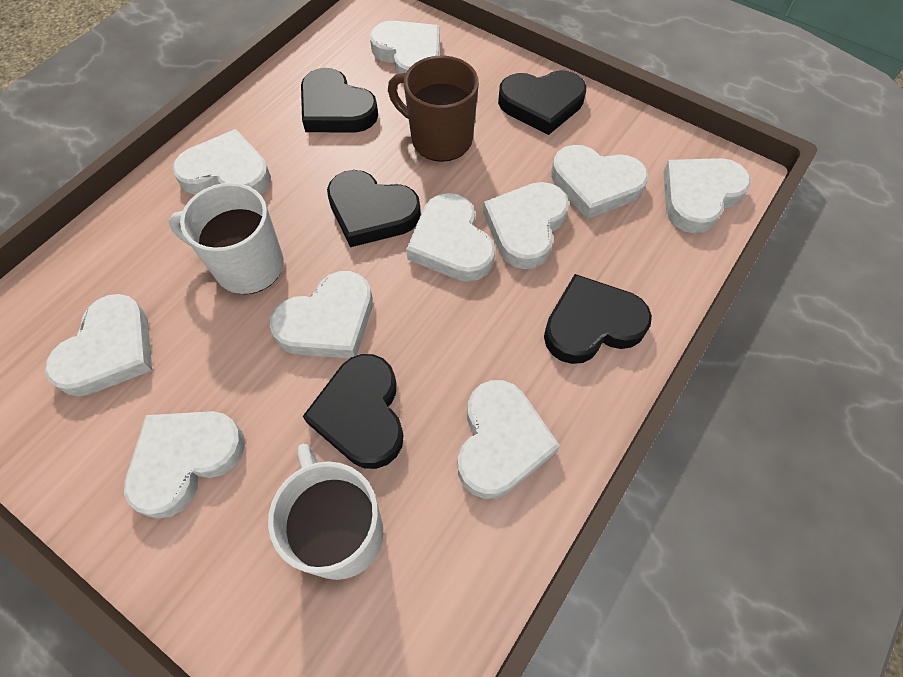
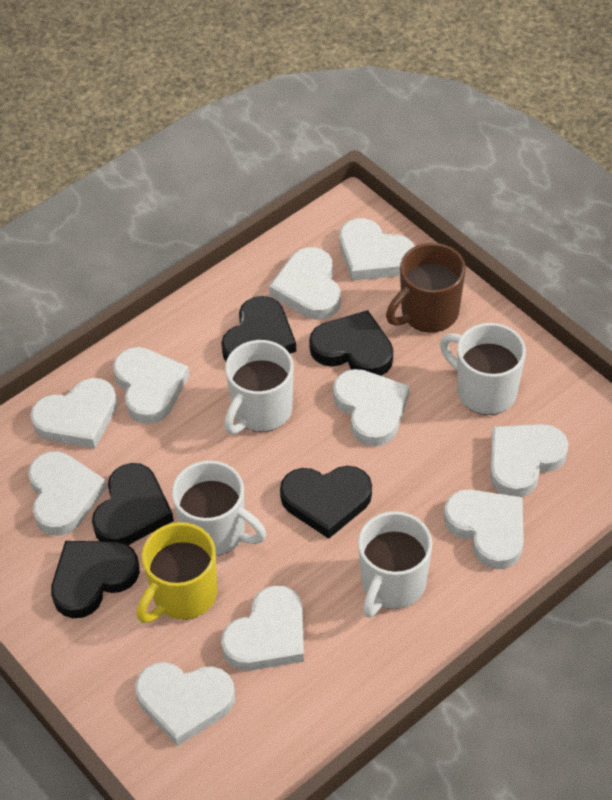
white mug: [168,183,284,294] [268,444,383,580] = 2 -> [172,461,266,556] [224,340,294,434] [358,511,433,618] [440,323,526,415] = 4
yellow mug: none = 0 -> [137,522,217,623] = 1

